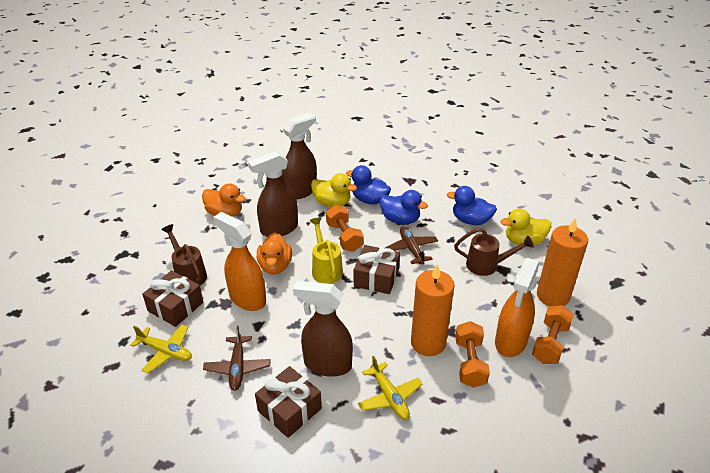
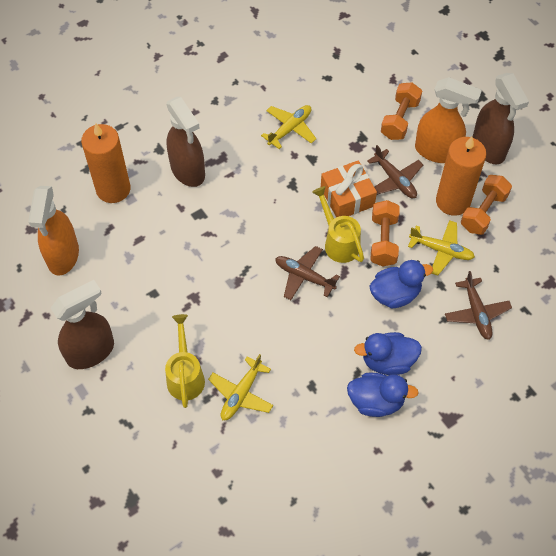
brown gift: [142,270,203,327] [255,366,322,438] [354,245,400,294] = 3 -> none = 0
brown plane: [203,326,271,391] [385,226,438,265] = 2 -> [275,246,340,300] [367,145,423,198] [445,271,512,340] = 3
brown watering can: [161,224,207,285] [454,228,534,276] = 2 -> none = 0
orange duck: [202,183,246,217] [257,232,292,275] = 2 -> none = 0
orange gift: none = 0 -> [321,160,377,217] = 1
yellow duck: [311,173,357,207] [501,209,551,245] = 2 -> none = 0
yellow plane: [130,324,192,373] [358,356,422,420] = 2 -> [208,354,273,420] [261,105,317,149] [408,220,475,276] = 3
yellow watering can: [309,217,343,284] = 1 -> [165,314,205,408] [312,186,364,263] = 2

